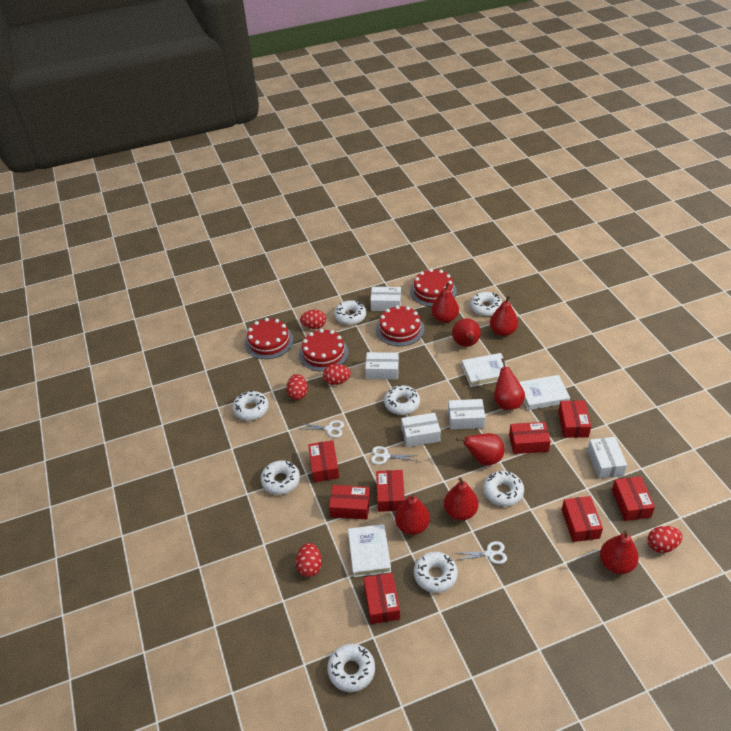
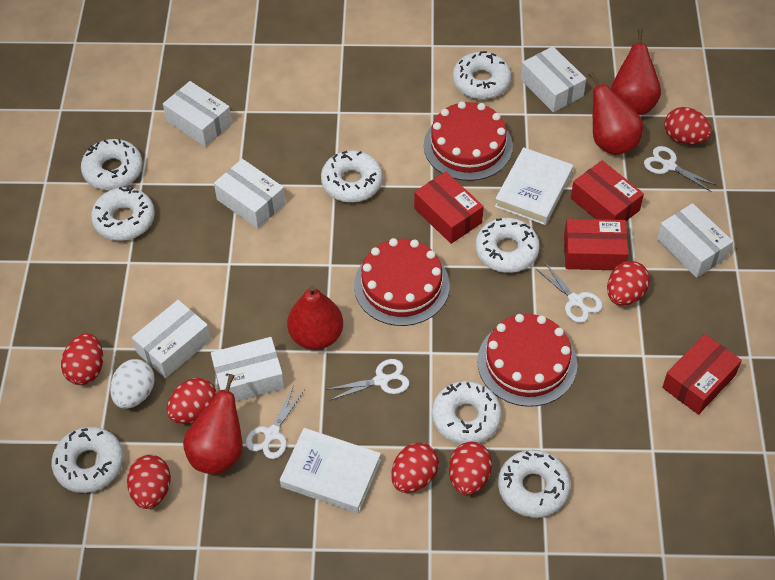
red box: [308,440,339,482] [329,485,370,519] [364,573,400,624] [376,470,405,512] [509,422,551,454] [558,400,591,438] [562,496,603,542] [612,476,655,521] = 8 -> [414,172,484,244] [564,219,629,270] [571,160,644,221] [662,334,742,415] = 4
red cake: [245,318,294,359] [299,329,349,372] [376,305,425,346] [410,269,457,307] = 4 -> [354,238,450,326] [424,101,513,181] [477,314,577,407] = 3
red egg: [286,374,308,400] [296,543,322,577] [300,310,326,329] [323,364,351,385] [647,526,682,553] = 5 -> [61,333,103,385] [127,455,171,509] [166,378,217,424] [391,443,439,493] [449,442,492,495] [607,261,650,306] [664,107,712,145] = 7
red pear: [395,494,430,535] [432,283,459,323] [444,477,479,520] [452,318,481,347] [456,433,505,466] [490,295,518,336] [494,358,525,410] [600,530,639,574] = 8 -> [183,374,243,475] [287,286,343,350] [589,72,643,155] [611,29,661,115] = 4
white book: [348,524,391,577] [461,353,507,387] [519,375,570,410] = 3 -> [280,428,381,513] [495,147,573,225] = 2
white box: [365,352,399,380] [370,287,401,311] [401,413,441,447] [448,399,485,430] [587,437,627,479] = 5 -> [132,300,211,378] [163,81,232,147] [211,337,285,402] [214,159,286,229] [521,46,586,112] [657,203,733,278] = 6
white egg: none = 0 -> [110,359,155,409] = 1
white scissors: [300,420,344,438] [371,446,418,465] [457,541,507,564] = 3 -> [246,387,304,459] [326,359,409,401] [535,262,603,323] [644,146,716,192] = 4

